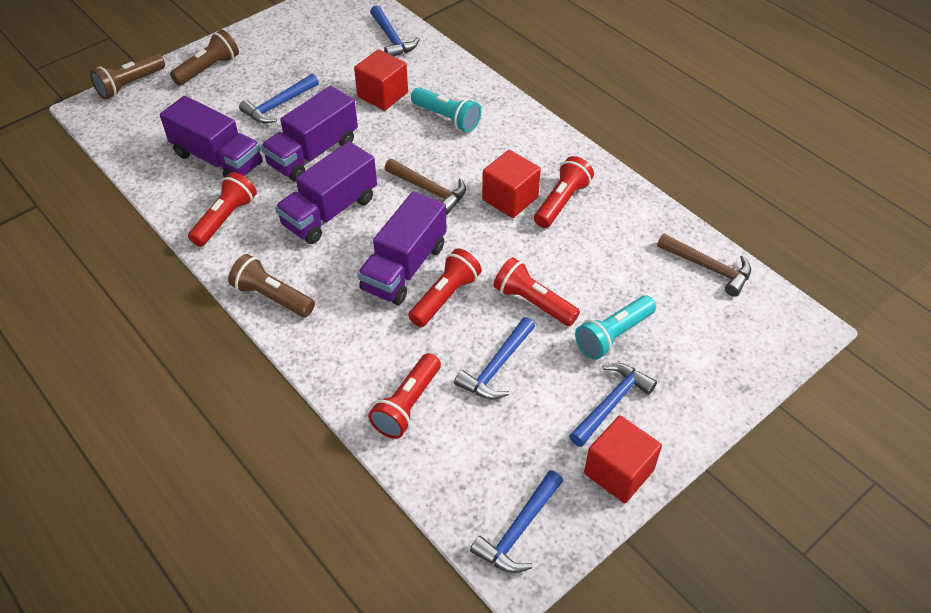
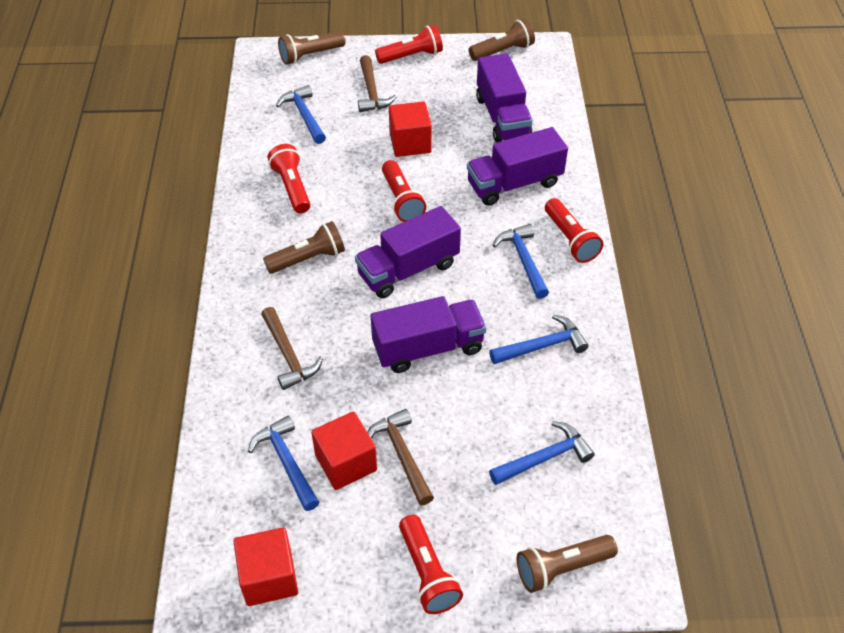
brown flashlight: [90,53,165,100] [170,30,239,86] [228,254,315,317] = 3 -> [263,221,345,274] [278,31,346,65] [469,18,535,61] [517,535,618,593] = 4
brown hammer: [384,159,466,215] [657,234,751,297] = 2 -> [261,307,323,390] [358,55,396,112] [367,409,434,505] = 3
turquoise flashlight: [411,87,481,132] [575,295,656,360] = 2 -> none = 0

